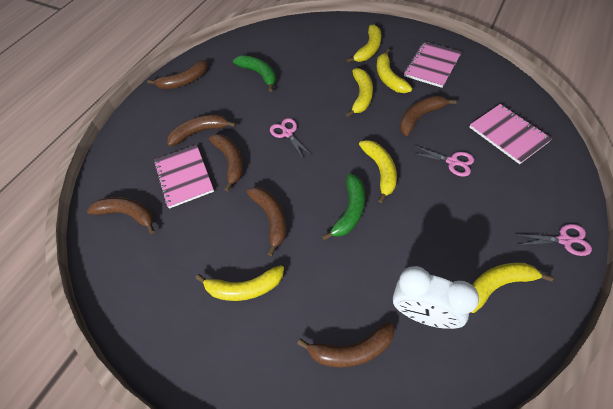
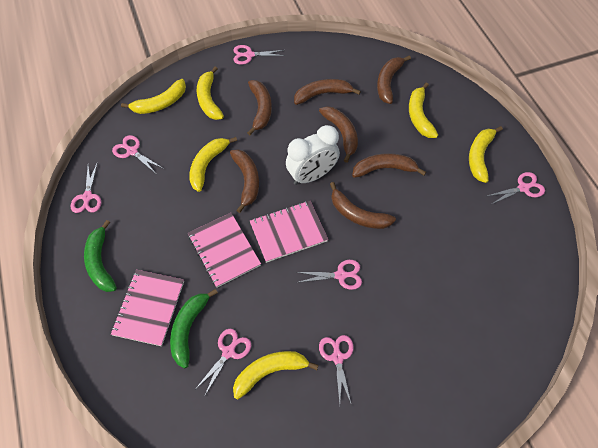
pink scissors: [270,118,312,160] [411,145,474,176] [514,224,592,256] = 3 -> [71,162,101,213] [112,135,164,173] [196,329,252,395] [233,45,285,65] [297,260,362,290] [319,335,353,406] [487,172,545,204] = 7

